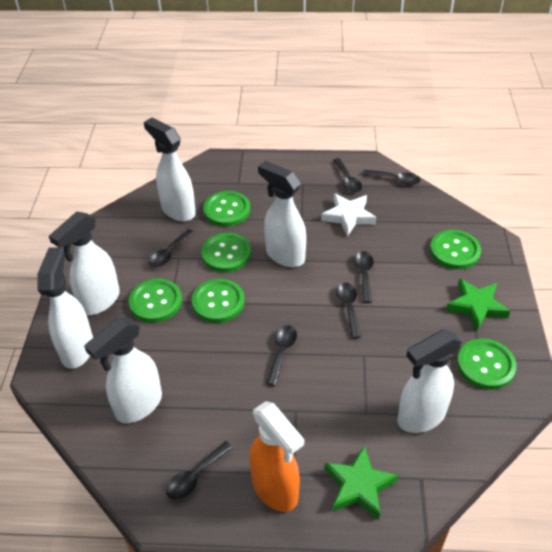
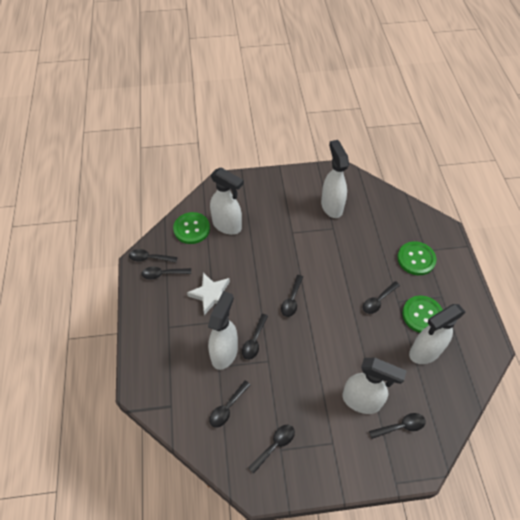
black spoon: [148,229,194,268] [166,441,233,500] [266,325,297,386] [333,158,362,193] [336,282,361,338] [354,251,374,303] [362,170,420,185] = 7 -> [129,249,177,263] [141,267,191,279] [209,380,251,428] [242,314,268,360] [248,425,295,474] [281,275,303,317] [363,281,400,314] [369,413,426,439] = 8
green button: [129,279,182,323] [192,279,245,323] [201,233,251,272] [203,191,250,227] [430,230,481,269] [457,339,516,389] = 6 -> [173,212,210,244] [397,241,436,275] [402,296,443,333] = 3
green star: [325,446,398,520] [446,278,510,331] = 2 -> none = 0
orange spray bottle: [249,401,304,512] = 1 -> none = 0
white spray bottle: [37,247,93,369] [49,211,120,315] [84,317,162,423] [144,118,196,221] [258,161,306,267] [397,329,462,433] = 6 -> [208,291,238,370] [210,168,244,235] [321,140,349,218] [342,358,406,414] [409,304,466,364] = 5

